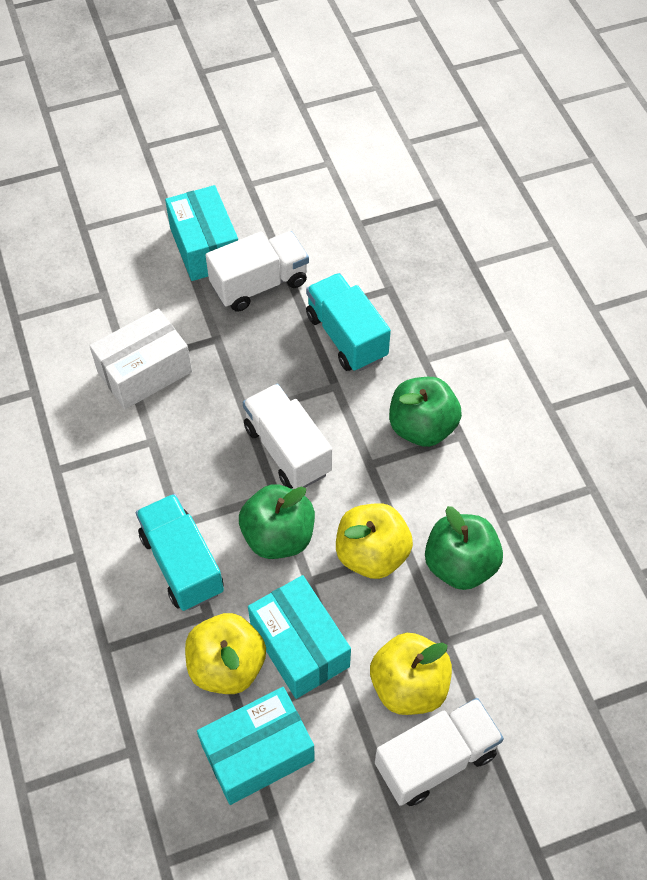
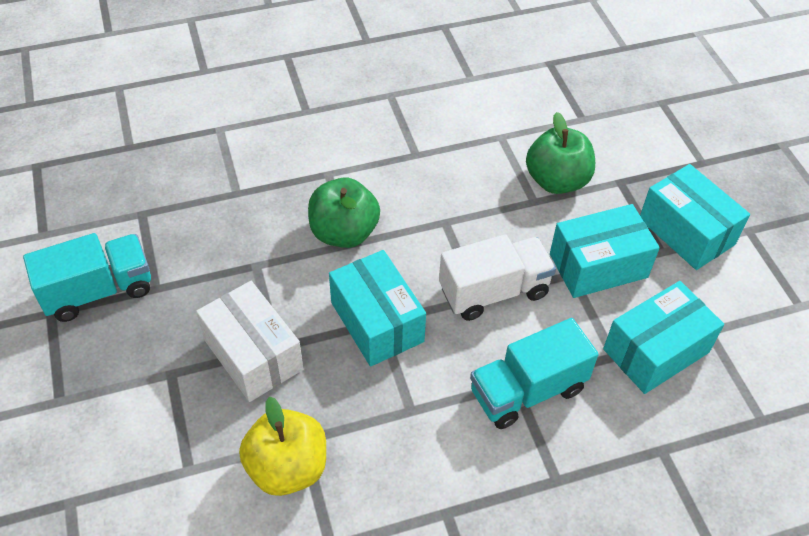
green apple: [239,484,315,559] [389,377,462,447] [425,506,503,590] = 3 -> [308,177,380,248] [526,112,595,194] = 2
turquoise box: [165,185,238,281] [197,687,315,805] [248,575,351,699] = 3 -> [329,250,426,367] [550,204,660,298] [603,281,724,394] [640,164,750,270] = 4
white truck: [206,231,309,312] [243,384,332,489] [375,698,504,806] = 3 -> [439,234,556,321] = 1
yellow apple: [185,613,266,694] [336,503,413,579] [370,633,452,715] = 3 -> [239,397,326,496] = 1

